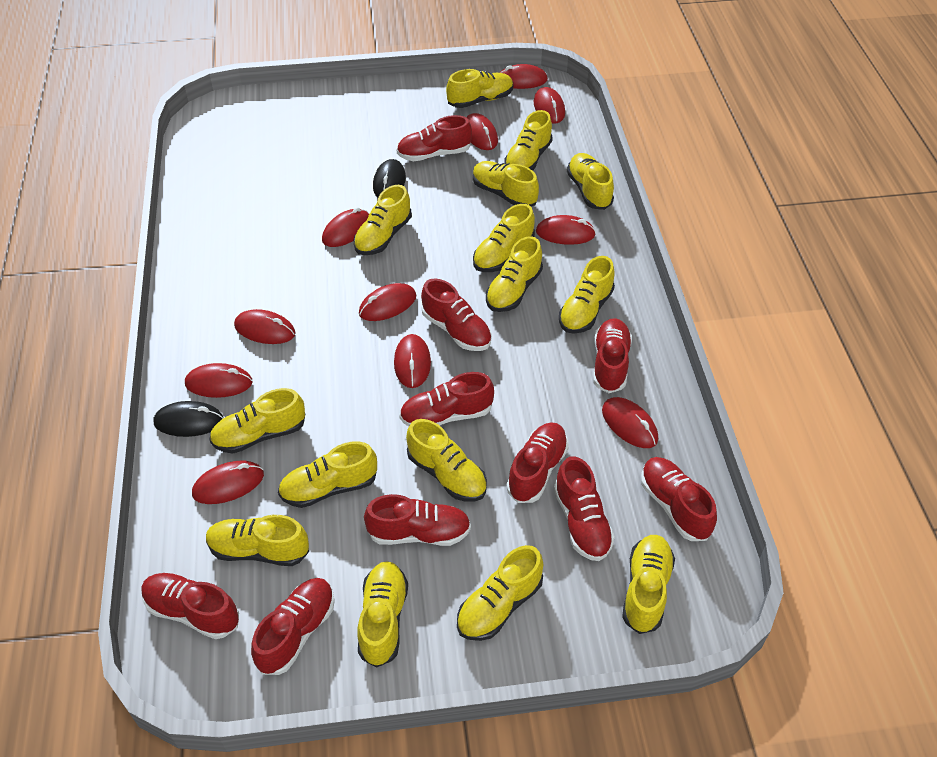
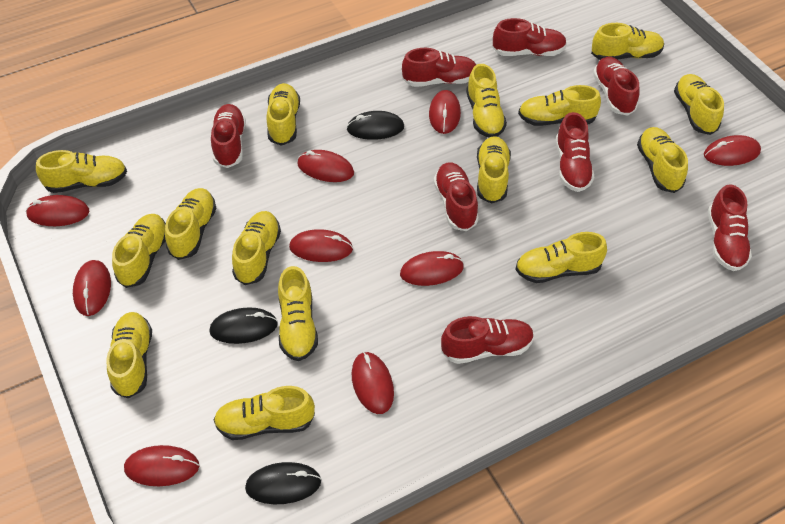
black mouse: [154,401,223,437] [373,159,406,197] = 2 -> [209,307,278,344] [245,462,321,504] [346,111,404,140] = 3
red mouse: [185,363,253,398] [192,461,264,504] [234,309,296,344] [322,207,369,247] [359,283,416,321] [394,334,431,388] [466,113,498,150] [500,64,548,89] [534,87,565,124] [536,215,596,245] [602,397,658,448] = 11 -> [26,195,90,226] [73,260,111,316] [124,445,199,486] [289,229,353,262] [297,150,354,182] [352,352,394,414] [400,251,464,286] [429,90,461,134] [704,135,761,166] = 9
red shoe: [141,573,239,639] [251,578,335,675] [364,494,471,546] [397,115,472,161] [399,372,494,426] [421,278,492,351] [506,422,569,503] [554,456,615,561] [593,318,632,393] [641,457,717,541] = 10 -> [211,104,246,168] [402,48,476,87] [433,163,479,231] [441,316,534,364] [492,18,567,56] [556,112,594,192] [593,57,640,116] [708,184,752,271] = 8

